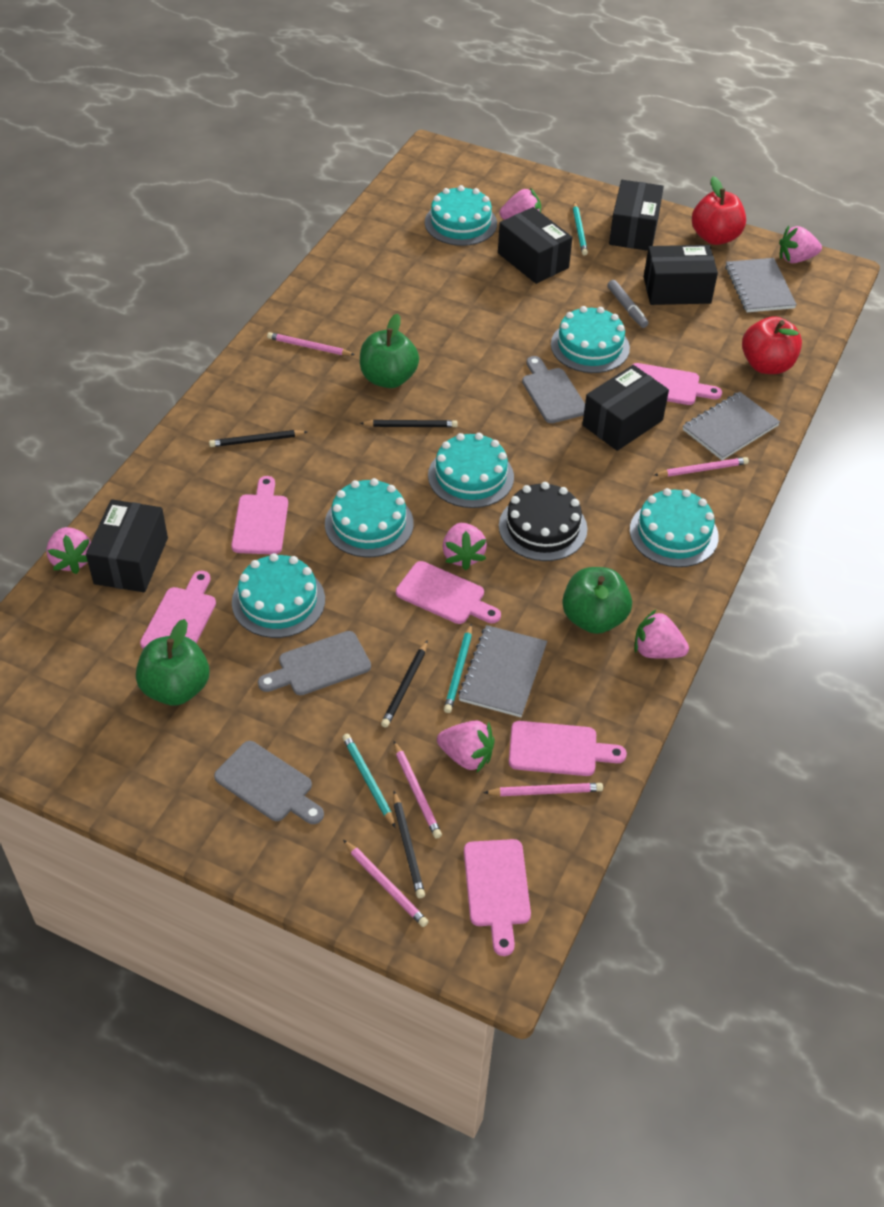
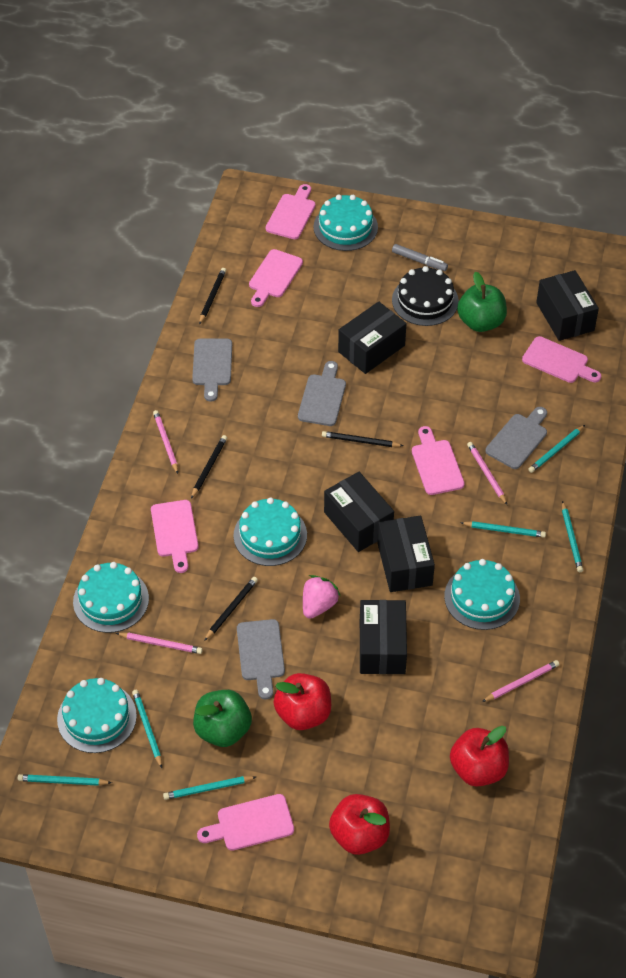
green apple: [136,619,209,705] [360,314,419,388] [562,567,632,634] = 3 -> [193,690,252,747] [457,272,507,332] = 2
grey cutting board: [214,741,324,824] [258,631,371,695] [522,356,585,423] = 3 -> [192,339,232,402] [237,619,285,699] [298,361,346,426] [485,407,547,469] = 4
grey notebook: [458,625,547,717] [683,392,780,460] [725,258,797,312] = 3 -> none = 0
pink pencil: [267,332,355,355] [343,840,428,927] [394,741,442,839] [483,783,603,796] [654,457,749,477] = 5 -> [116,632,203,654] [153,410,178,474] [467,442,507,505] [482,660,560,702] = 4
pink strawberry: [46,527,91,574] [437,720,495,772] [442,523,487,570] [500,188,541,220] [634,610,689,659] [779,226,822,263] = 6 -> [303,575,340,619] = 1
red apple: [692,176,746,245] [742,316,802,374] = 2 -> [273,673,331,730] [329,794,390,855] [450,726,509,787] = 3
turquoise cake: [232,553,325,638] [325,478,414,557] [425,185,497,246] [428,433,514,508] [551,306,630,373] [630,488,719,567] = 6 -> [57,678,137,753] [73,562,149,633] [233,497,307,566] [314,195,378,251] [444,559,520,630] = 5
turquoise pencil: [342,734,396,828] [444,623,472,713] [573,202,588,256] = 3 -> [18,774,112,786] [132,690,162,768] [163,776,256,800] [461,521,546,538] [528,425,585,473] [562,501,583,572] = 6

